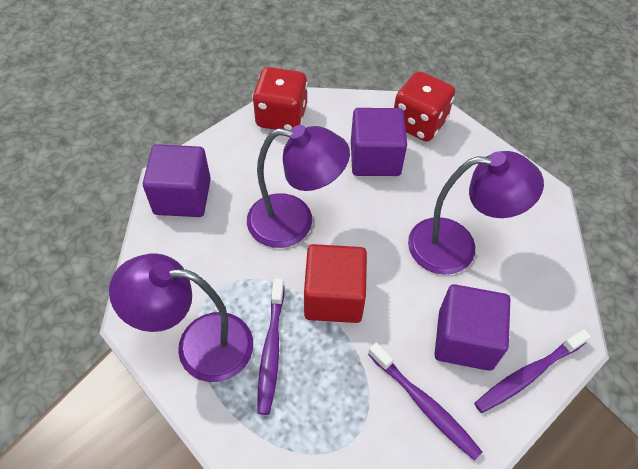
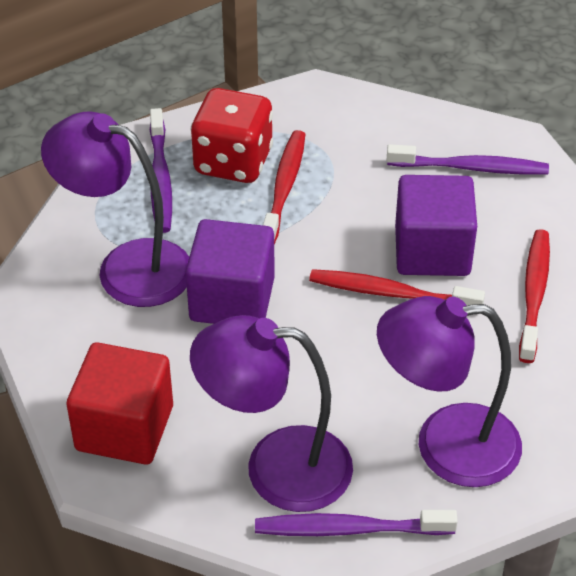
purple cube: [143,144,211,217] [351,108,407,176] [434,284,510,371] = 3 -> [186,219,275,324] [395,175,477,276] = 2
red dice: [252,67,308,130] [394,71,455,142] = 2 -> [191,88,273,183] = 1
red toothbrush: none = 0 -> [263,130,305,245] [309,269,485,306] [519,229,550,363] = 3

